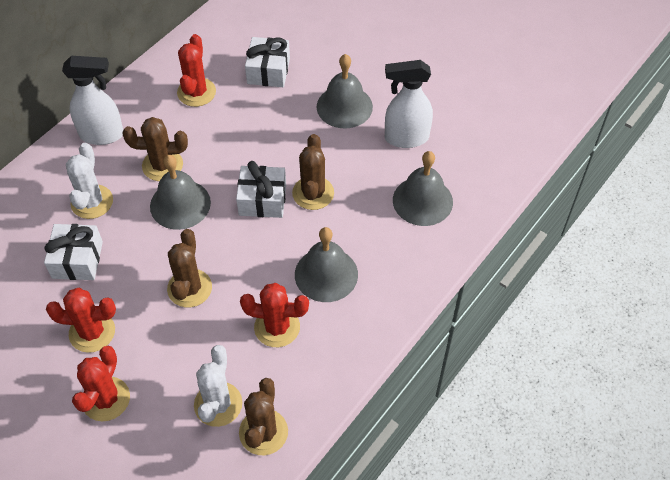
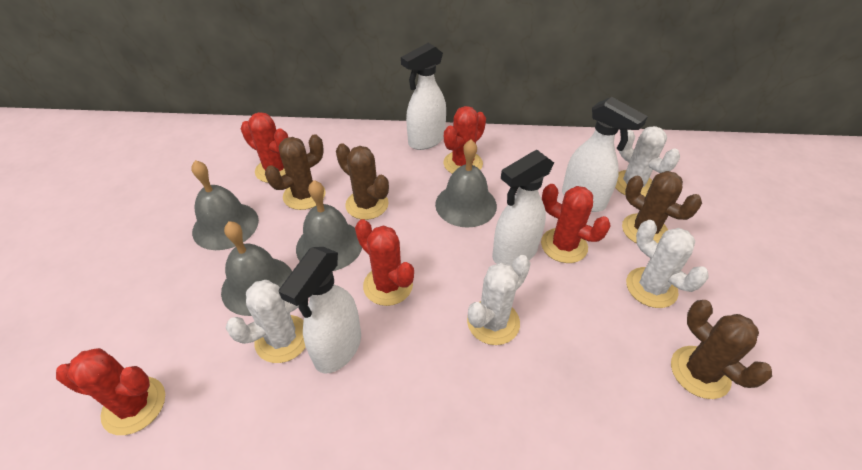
red cactus: [46,288,116,353] [72,346,130,421] [177,34,216,107] [240,283,309,347] = 4 -> [56,348,165,435] [241,112,288,183] [355,219,414,306] [444,106,486,174] [541,184,611,263] = 5
white cactus: [66,143,113,219] [194,345,242,427] = 2 -> [226,280,306,363] [467,255,531,345] [615,126,680,197] [626,220,709,308] = 4
white gift: [44,224,103,280] [236,161,286,218] [245,37,290,87] = 3 -> none = 0
white spray bottle: [62,56,123,145] [385,60,433,148] = 2 -> [279,247,361,373] [401,43,446,150] [492,150,554,266] [562,97,648,212] = 4

